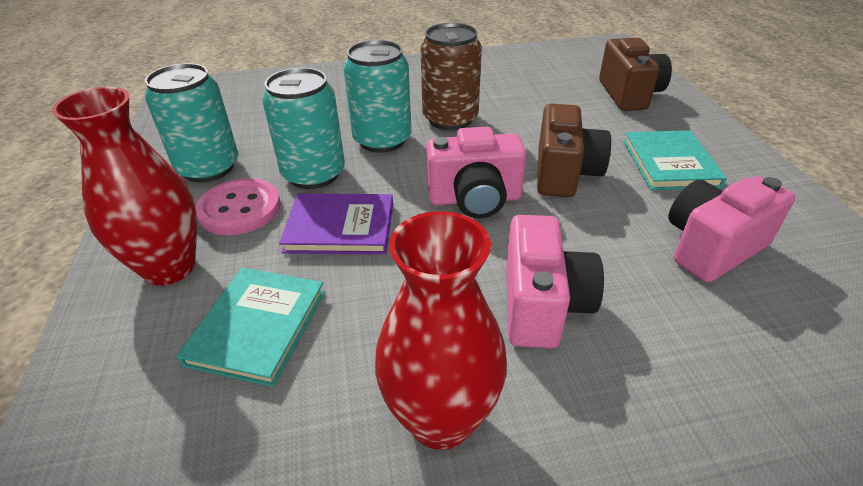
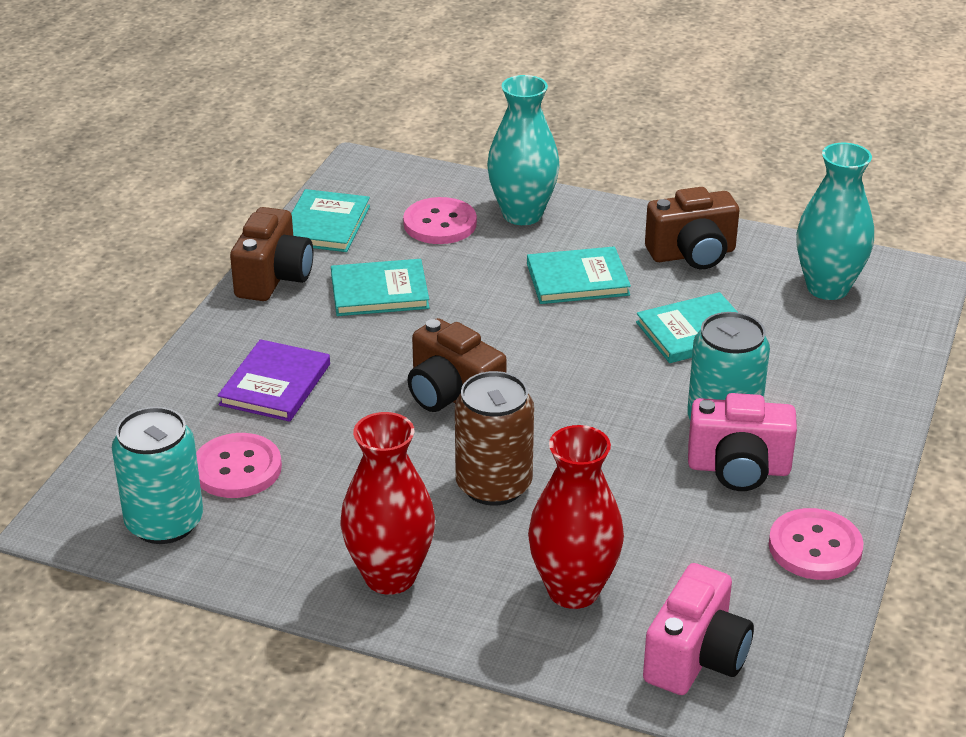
brown camera: [537,104,611,197] [599,38,672,111] = 2 -> [230,207,313,301] [408,318,507,412] [645,187,739,269] = 3
pink button: [196,178,281,235] = 1 -> [196,433,282,498] [403,197,477,244] [769,508,864,580] = 3
pink camera: [426,127,527,218] [506,215,604,348] [668,176,795,282] = 3 -> [643,563,754,695] [688,393,797,491] = 2
turquoise book: [177,267,325,387] [623,130,727,190] = 2 -> [291,189,370,252] [331,259,429,316] [527,246,631,304] [636,292,737,363] = 4
turquoise can: [145,63,238,183] [262,67,345,189] [343,40,411,153] = 3 -> [112,407,203,544] [687,312,770,420] = 2
turquoise vase: none = 0 -> [487,75,560,225] [796,143,874,300] = 2

